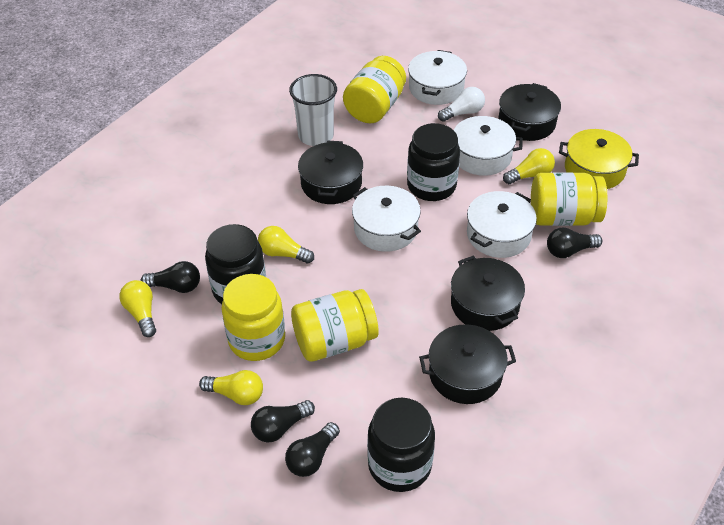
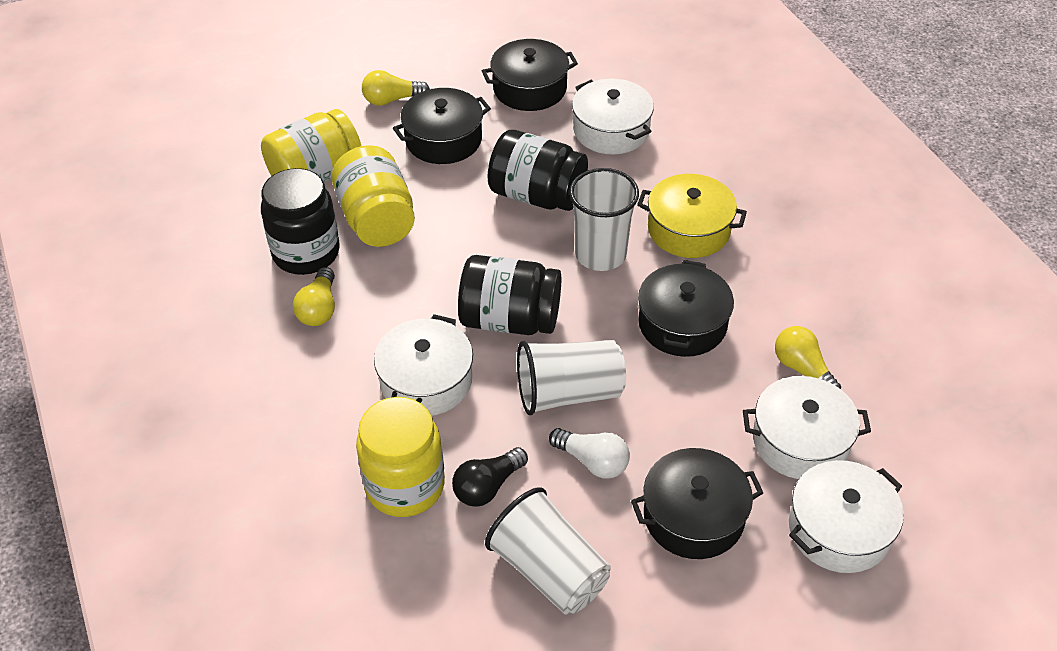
black light bulb: [141,261,200,293] [251,400,315,442] [285,422,340,477] [547,228,602,258] = 4 -> [452,447,528,507] = 1
white cup: [289,74,337,146] = 1 -> [485,487,611,615] [517,340,626,415] [569,168,639,271] = 3
yellow jar: [221,274,285,361] [291,289,379,362] [343,56,406,123] [531,172,607,226] = 4 -> [261,109,361,183] [332,145,415,247] [356,397,445,517] = 3
yellow light bulb: [119,280,156,337] [199,370,263,405] [258,226,314,264] [503,148,555,184] = 4 -> [293,267,335,326] [362,70,430,106] [775,326,841,389] = 3

